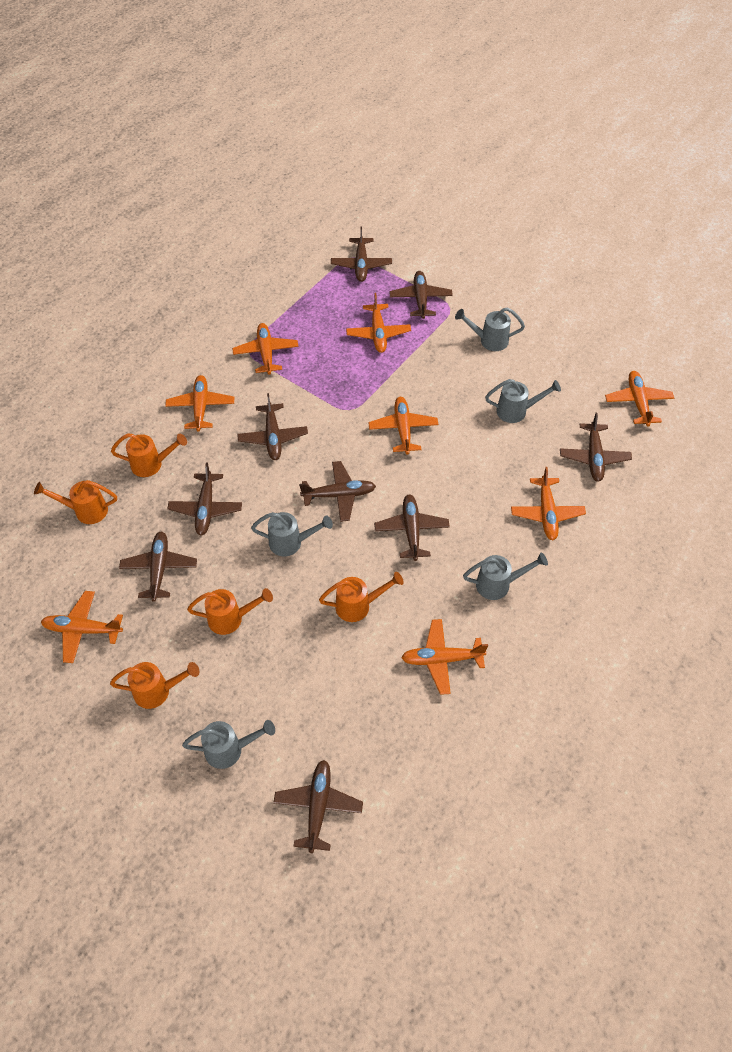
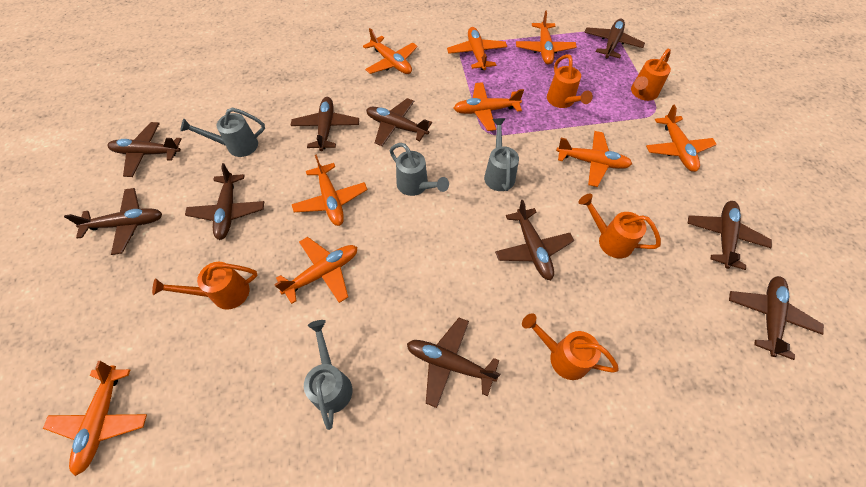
brown plane: [119,531,197,601] [167,462,242,536] [237,393,308,460] [273,760,363,853] [299,461,376,522] [331,226,392,282] [374,494,450,561] [389,271,453,319] [560,413,632,482] = 9 -> [64,188,162,255] [108,122,182,177] [185,163,264,240] [291,97,359,151] [366,98,432,146] [407,318,500,408] [495,200,574,280] [584,19,645,58] [688,201,772,270] [729,276,824,360] = 10
grey watering can: [182,720,275,769] [251,512,333,557] [455,307,525,351] [463,552,548,600] [485,379,561,423] = 5 -> [180,108,265,157] [304,320,352,430] [390,143,449,196] [484,118,519,191] = 4
orange plane: [41,591,123,663] [165,375,234,432] [232,323,299,375] [346,293,411,353] [368,397,438,455] [401,619,488,695] [511,467,586,540] [605,371,674,427] = 8 -> [43,361,147,476] [274,237,357,304] [292,155,367,226] [363,28,418,74] [447,27,507,70] [454,82,524,131] [516,10,577,64] [556,131,632,187] [646,105,717,172] = 9

